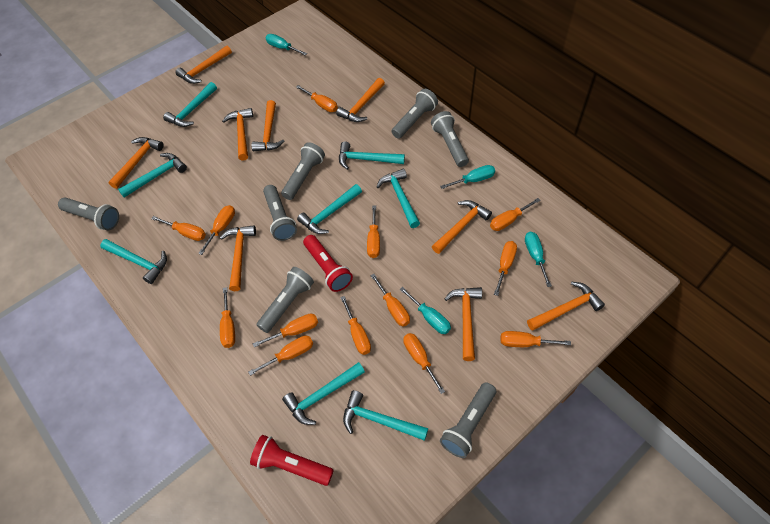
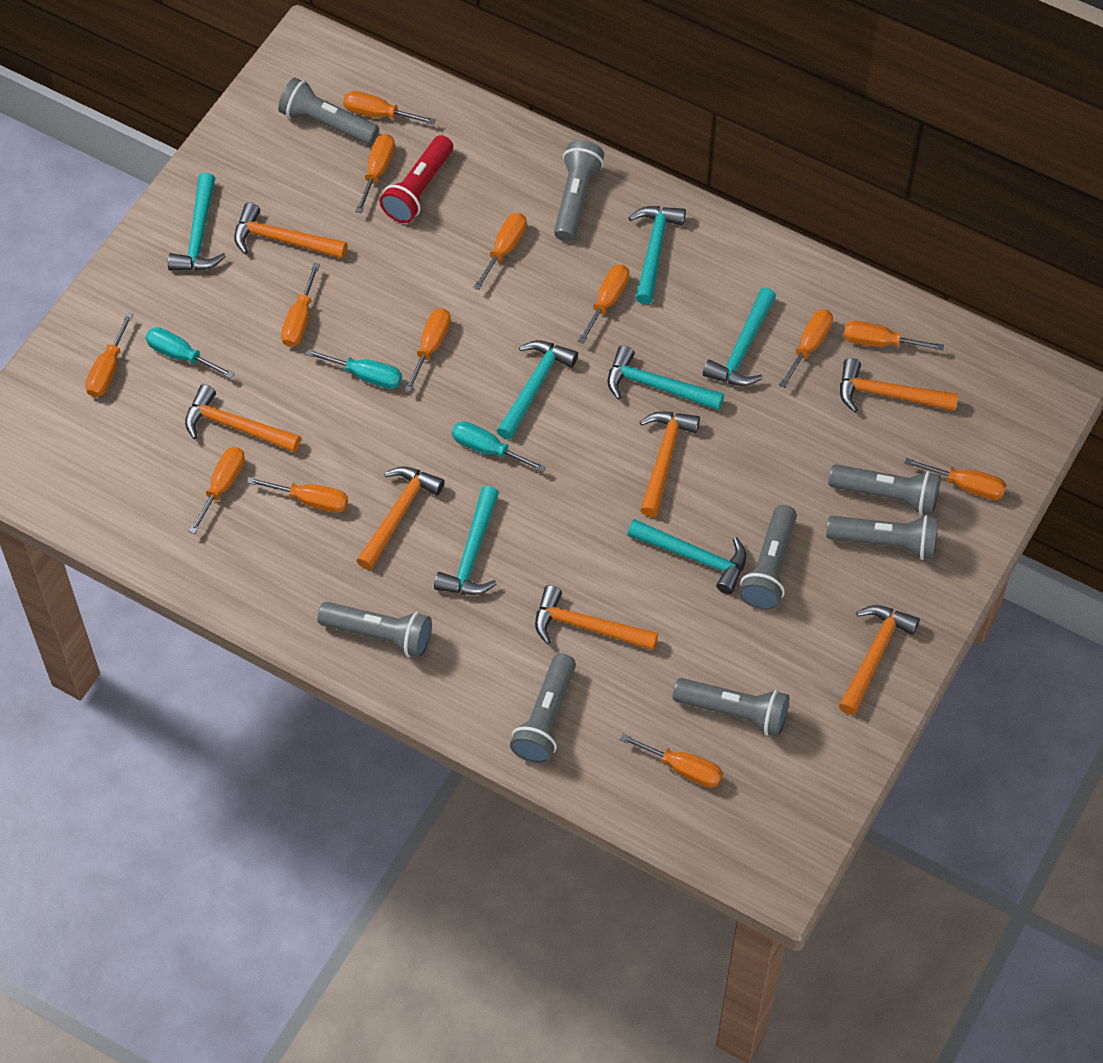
grey flashlight: [58,198,119,230] [257,267,314,333] [263,185,297,241] [281,142,325,200] [392,89,438,138] [431,111,469,167] [440,382,496,458] = 7 -> [278,78,379,145] [317,602,432,658] [510,654,576,764] [554,140,604,241] [673,678,789,737] [739,505,797,610] [826,515,938,560] [828,464,941,515] = 8
orange hammer: [109,137,164,189] [175,46,232,84] [220,225,256,291] [222,108,253,161] [251,100,285,151] [336,78,385,122] [432,200,492,254] [445,287,482,361] [527,282,605,331] = 9 -> [185,384,301,453] [234,203,347,259] [356,466,445,570] [535,585,658,650] [640,411,700,517] [839,605,920,715] [840,358,958,413] = 7
red flashlight: [250,435,334,486] [303,235,353,292] = 2 -> [380,135,453,223] = 1
turquoise hammer: [100,239,167,284] [118,153,187,198] [163,82,217,127] [282,362,365,425] [297,184,362,234] [339,141,405,170] [343,390,428,441] [376,168,420,228] = 8 -> [168,173,226,271] [434,486,499,595] [497,340,578,440] [608,345,724,410] [627,519,746,594] [628,206,686,305] [703,288,776,386] = 7
turquoise screwdriver: [266,34,307,55] [399,287,451,334] [440,165,495,189] [525,232,552,287] = 4 -> [146,327,235,379] [306,349,402,389] [452,421,546,472] = 3

